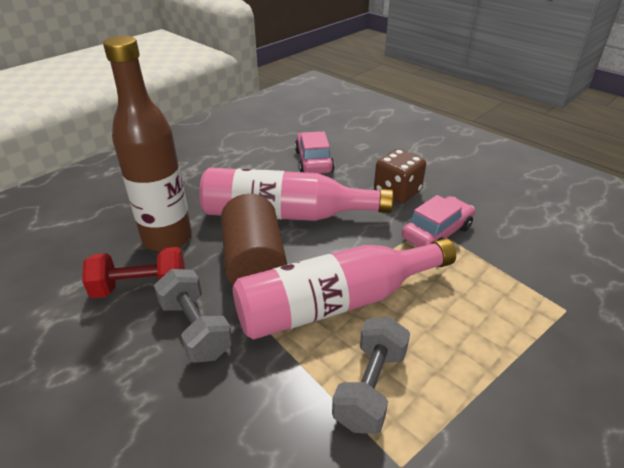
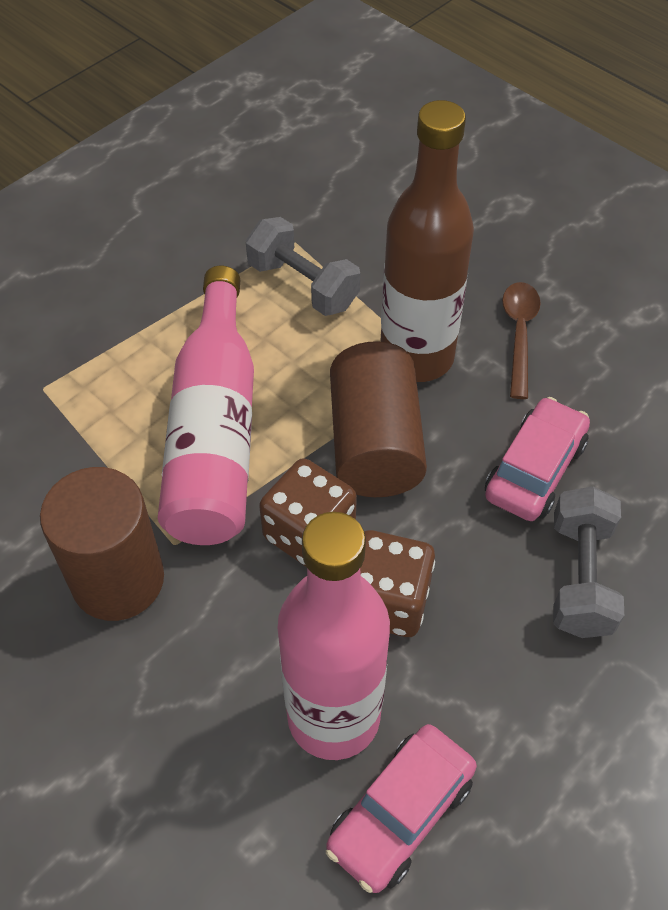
brown cylinder: [221,194,287,285] = 1 -> [40,467,164,621] [330,341,427,497] = 2
brown dice: [374,149,426,204] = 1 -> [259,458,357,567] [360,530,435,637] = 2
brown spoon: none = 0 -> [502,282,541,399] = 1
red dumbbell: [82,247,185,298] = 1 -> none = 0

